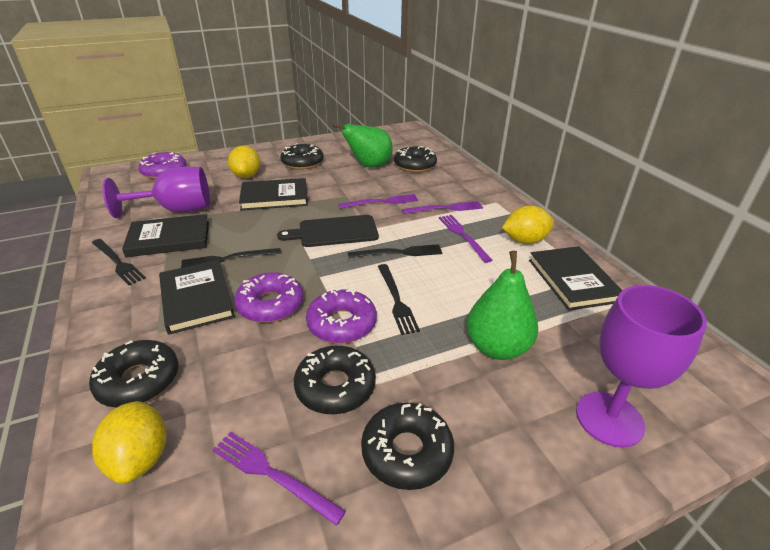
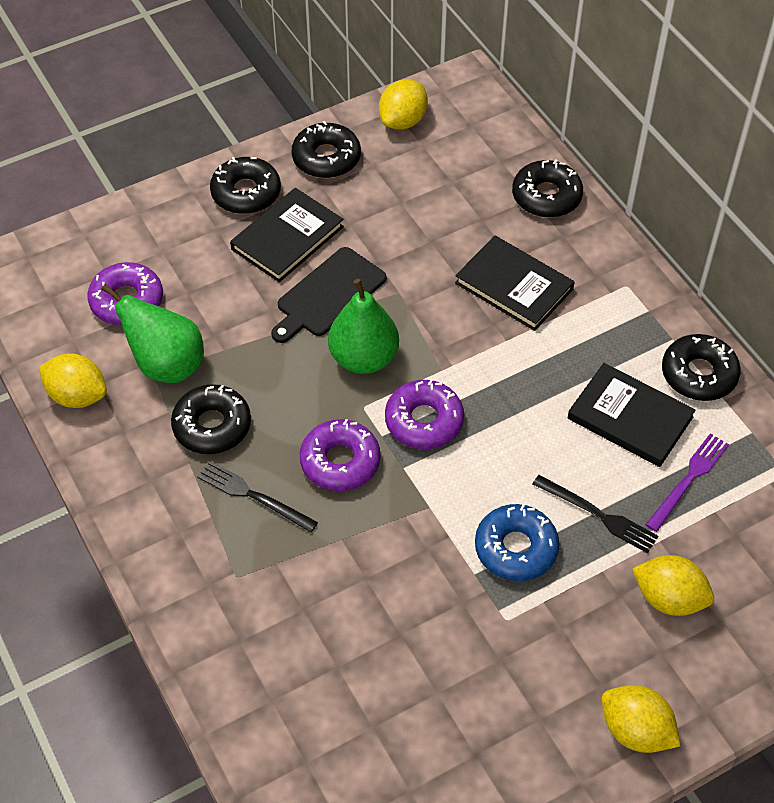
black book: [122,214,209,257] [159,260,235,335] [239,178,308,210] [529,246,623,311] = 4 -> [230,188,344,282] [455,236,575,331] [568,363,695,467] = 3
black fork: [92,239,146,285] [181,248,281,268] [348,244,442,258] [378,264,420,335] = 4 -> [197,461,318,533] [533,475,659,553] = 2
blue donut: none = 0 -> [475,504,559,581] = 1
purple fork: [213,432,346,526] [338,194,418,208] [402,201,483,214] [439,215,492,263] = 4 -> [645,433,729,532] = 1
purple goblet: [103,167,210,218] [576,285,707,448] = 2 -> none = 0
yellow lemon: [92,401,166,484] [228,146,260,178] [502,205,554,244] = 3 -> [39,354,107,408] [379,79,428,130] [602,685,681,753] [632,555,714,616] = 4

